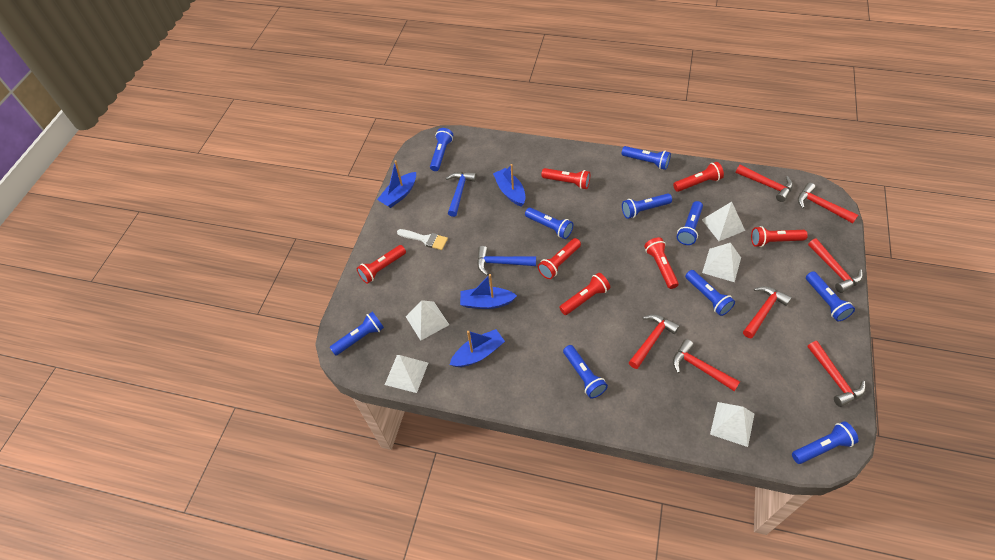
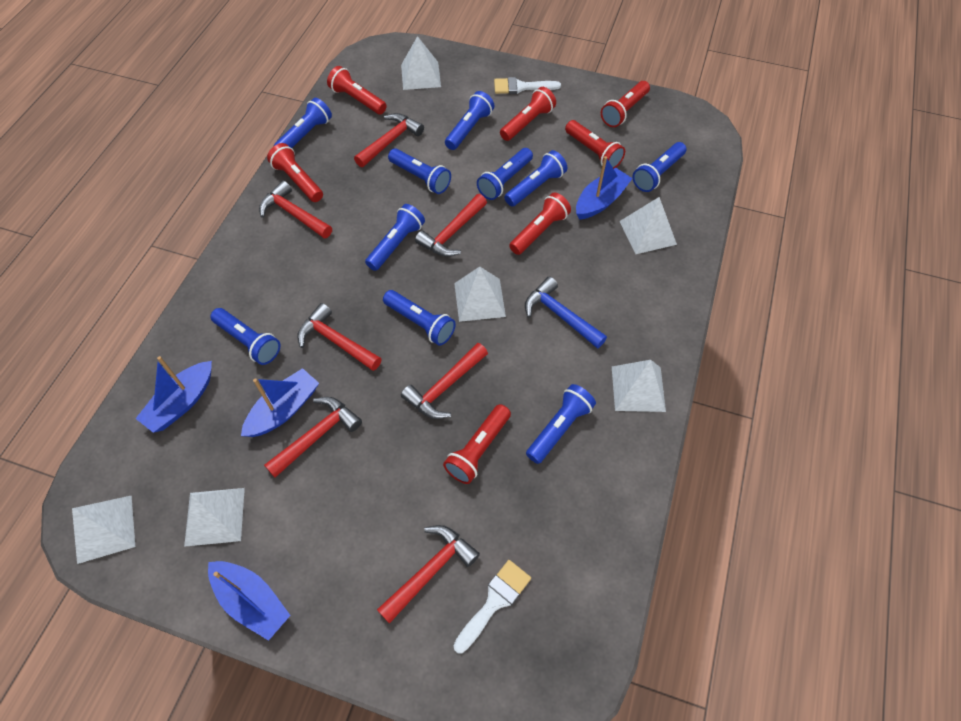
blue hammer: [446,172,477,217] [477,246,536,275] = 2 -> [525,277,607,349] = 1
white brush: [397,229,448,250] = 1 -> [454,560,531,653] [494,77,561,94] = 2
white pyramid: [385,355,428,393] [406,300,449,341] [702,202,745,241] [702,243,741,282] [710,402,754,447] = 5 -> [72,495,135,564] [184,488,245,547] [401,36,441,90] [454,267,506,322] [612,360,666,412] [619,197,677,254] = 6

